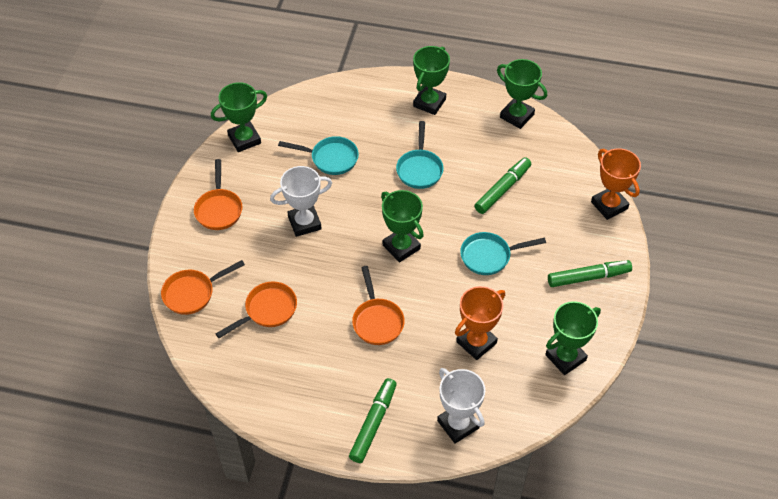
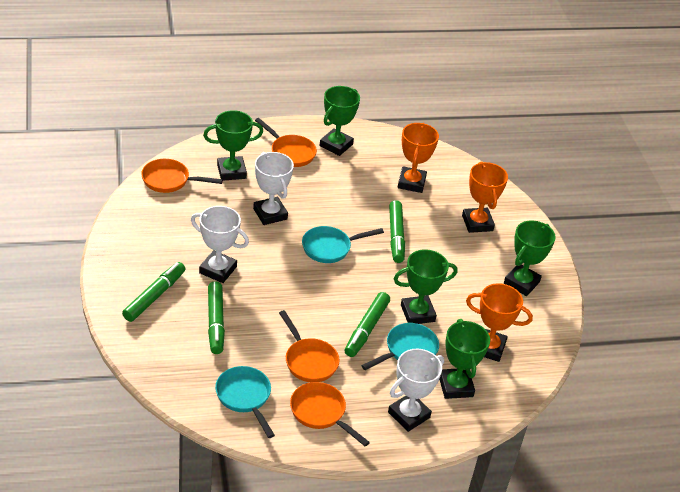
green marker: [349,378,397,463] [474,157,531,214] [548,260,632,287] = 3 -> [122,262,185,322] [208,281,225,354] [344,292,390,357] [389,200,405,263] = 4
orange trophy: [455,286,505,360] [591,148,641,220] = 2 -> [398,123,439,193] [462,161,508,233] [466,283,533,362] = 3
white trophy: [270,166,332,237] [437,368,485,444] = 2 -> [191,206,249,283] [253,152,294,225] [388,349,444,432] = 3

